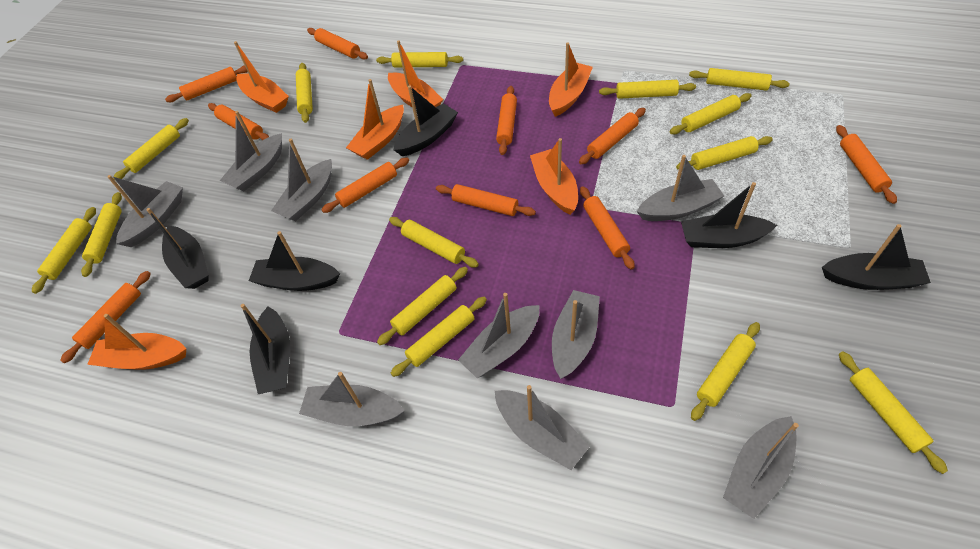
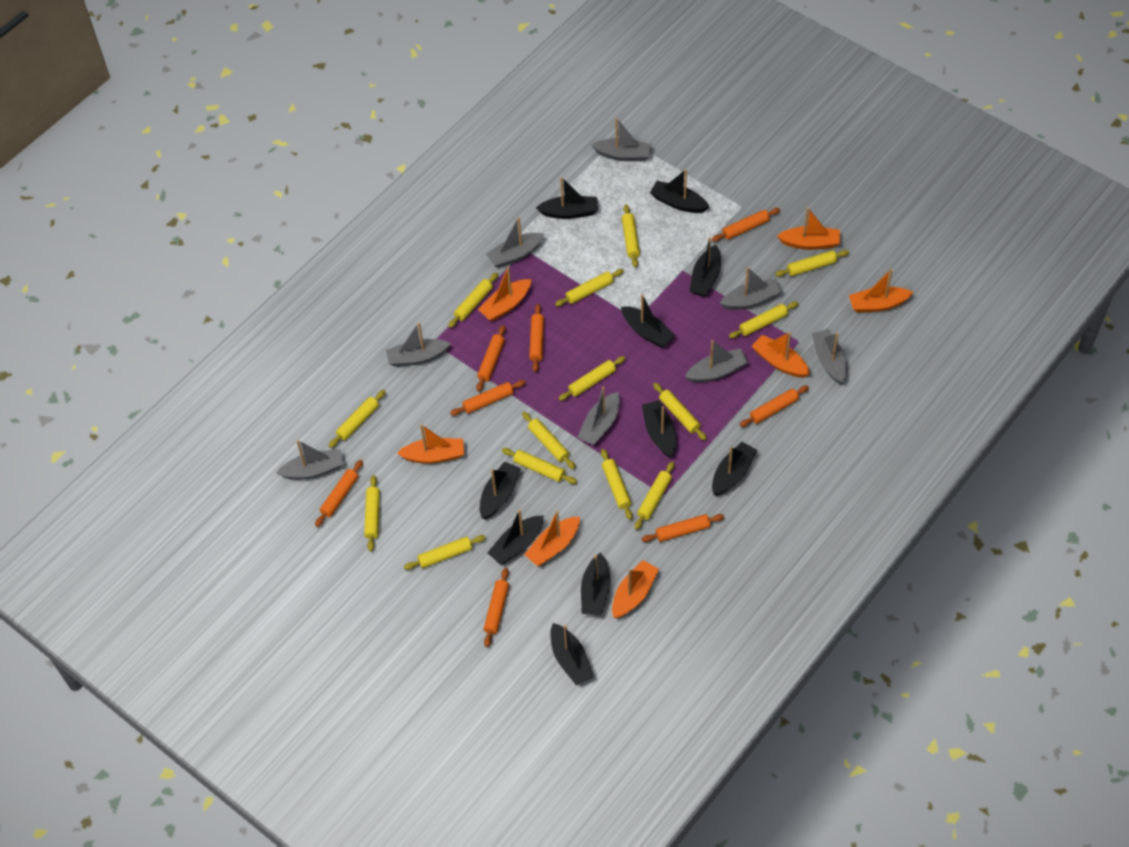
black boat: [146,208,209,289] [240,304,290,394] [249,231,340,291] [394,85,458,156] [681,182,777,248] [822,224,931,290] = 6 -> [480,462,521,519] [487,509,544,565] [536,177,598,219] [550,623,594,685] [581,553,611,616] [621,294,676,348] [642,400,676,458] [650,169,709,213] [690,237,721,297] [712,442,758,496] = 10
grey boat: [107,175,183,247] [220,111,282,191] [271,139,332,221] [299,372,405,426] [458,293,540,378] [495,385,590,470] [552,290,600,379] [637,155,724,221] [723,416,799,519] = 9 -> [276,440,344,480] [386,322,451,367] [486,217,544,268] [577,387,620,445] [591,118,652,161] [685,340,748,383] [720,267,782,310] [812,329,847,384] = 8
orange boat: [87,314,187,370] [234,41,289,113] [346,79,404,160] [388,40,443,107] [530,138,578,215] [549,42,593,117] = 6 -> [397,424,464,464] [478,267,532,321] [524,511,580,566] [612,560,659,618] [752,332,810,378] [777,207,840,250] [849,269,914,313] = 7
orange rolling pin: [60,271,151,363] [165,65,248,102] [208,103,269,140] [307,28,368,60] [321,157,409,213] [436,184,536,216] [496,86,517,155] [579,108,646,164] [580,186,635,270] [836,125,897,204] = 10 -> [315,460,363,527] [450,380,526,416] [476,325,506,392] [484,568,509,647] [529,304,544,372] [642,514,724,542] [712,208,780,242] [740,385,809,427] = 8

